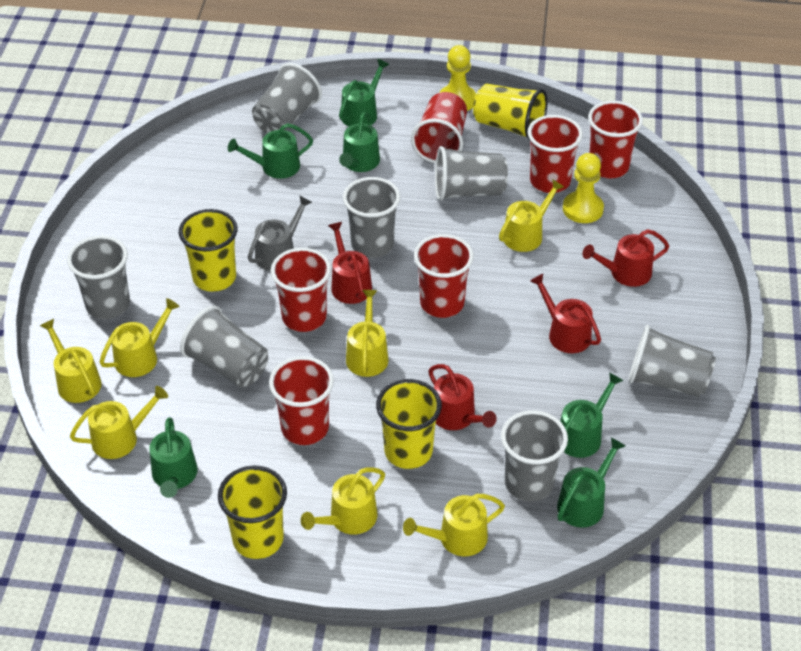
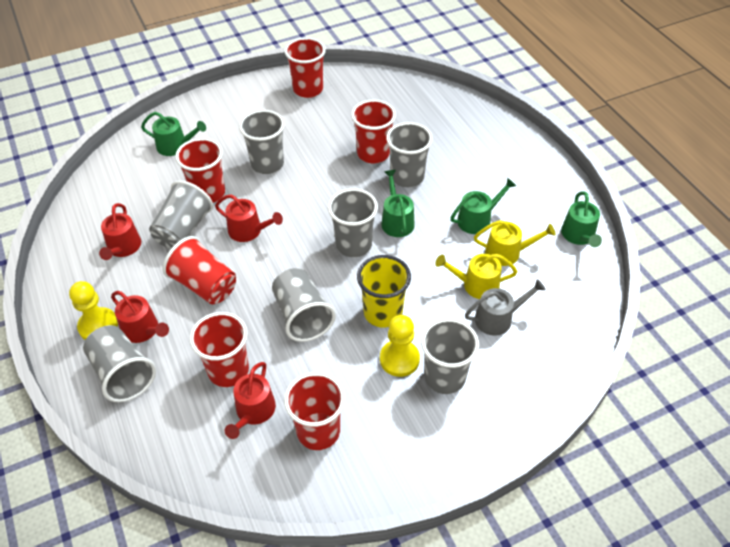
green watering can: [149,417,198,498] [228,123,313,179] [339,59,389,127] [339,112,380,172] [557,438,625,528] [560,372,623,458] = 6 -> [141,112,206,156] [381,170,414,237] [451,178,516,234] [561,191,602,247] = 4
yellow cup: [179,209,238,292] [218,465,287,559] [376,379,442,469] [473,83,548,140] = 4 -> [357,255,411,328] = 1
yellow watering can: [40,319,102,403] [70,386,168,459] [99,298,180,377] [301,467,385,535] [346,290,389,377] [403,494,505,556] [499,179,564,252] = 7 -> [435,254,517,299] [474,220,556,266] = 2

